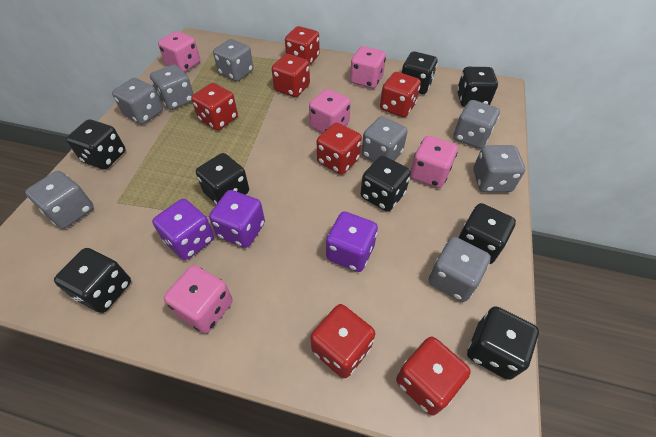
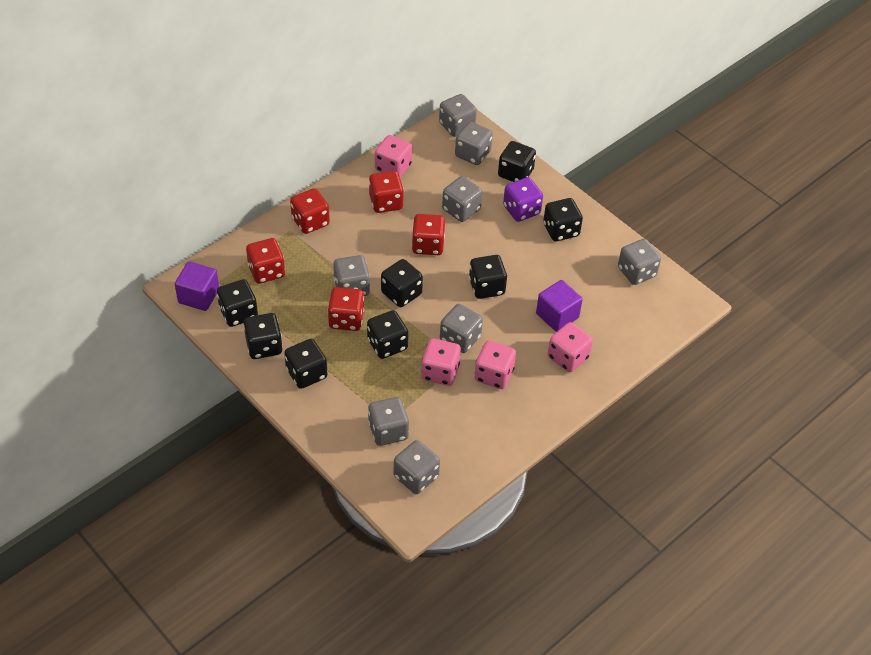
pink dice: [158,31,200,72] [164,265,233,333] [309,89,351,133] [350,46,386,88] [410,136,458,188] = 5 -> [375,135,412,177] [421,338,461,386] [475,340,516,389] [548,322,593,372] = 4
purple cube: none = 0 -> [175,261,219,311] [536,280,583,332] = 2
purple dice: [152,199,214,260] [209,190,265,248] [326,212,378,272] = 3 -> [503,177,543,222] = 1
red dice: [191,83,238,130] [272,54,310,97] [285,26,320,66] [310,304,375,378] [317,123,362,175] [380,72,421,117] [396,337,471,415] = 7 -> [246,238,285,284] [290,188,330,234] [328,287,364,331] [369,171,404,213] [412,214,445,255] = 5

